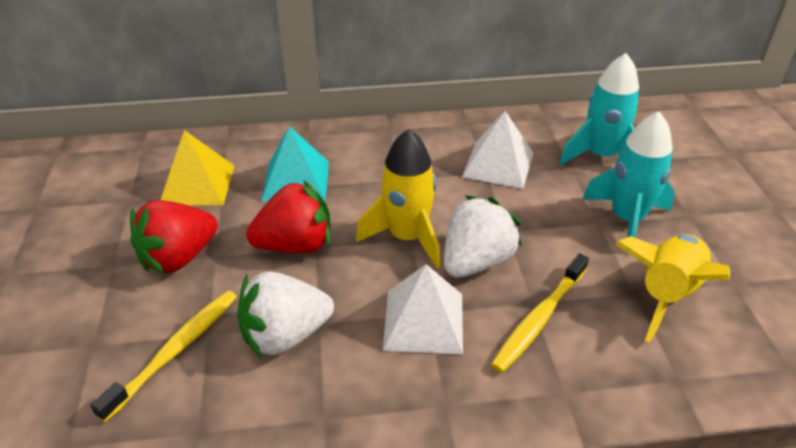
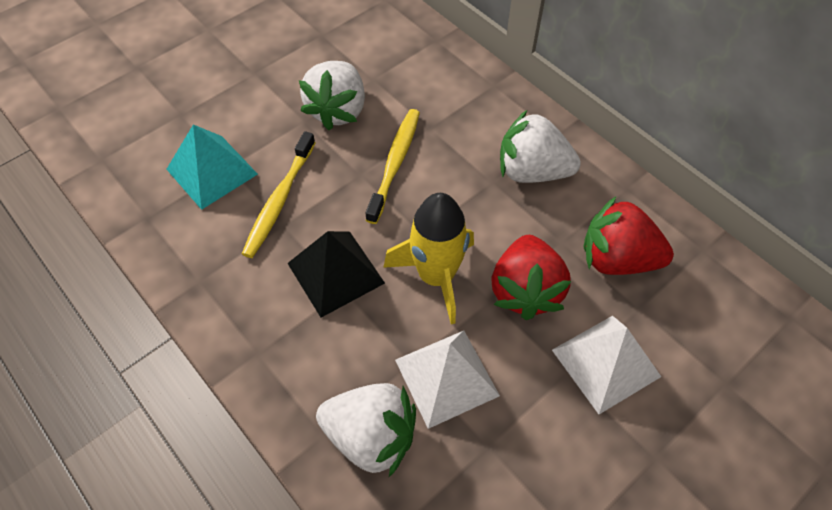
black pyramid: none = 0 -> [287,231,385,318] = 1
turquoise rocket: [559,53,639,165] [582,112,675,254] = 2 -> none = 0
white strawberry: [237,272,334,358] [444,195,522,277] = 2 -> [299,61,365,130] [316,383,416,477] [500,110,581,183] = 3
yellow pyramid: [161,130,234,205] = 1 -> none = 0
yellow rocket: [356,129,440,268] [616,234,730,343] = 2 -> [383,193,474,324] = 1

